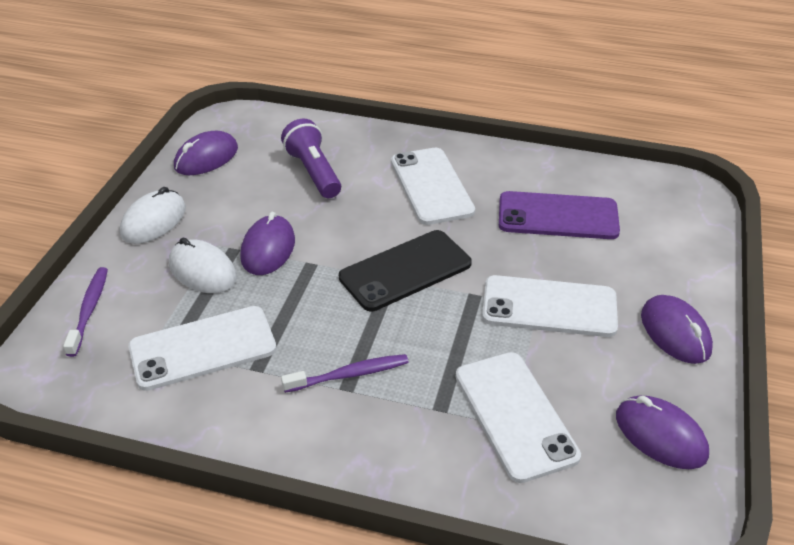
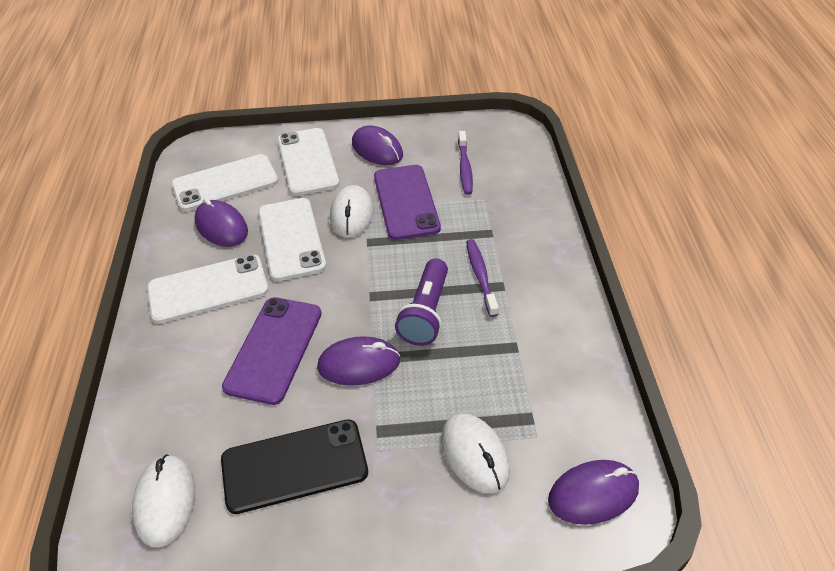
purple phone: [499,191,620,239] = 1 -> [222,297,322,405] [374,165,441,240] = 2
white mouse: [120,187,186,244] [169,237,237,293] = 2 -> [132,454,195,547] [330,185,374,238] [441,414,510,493] = 3

